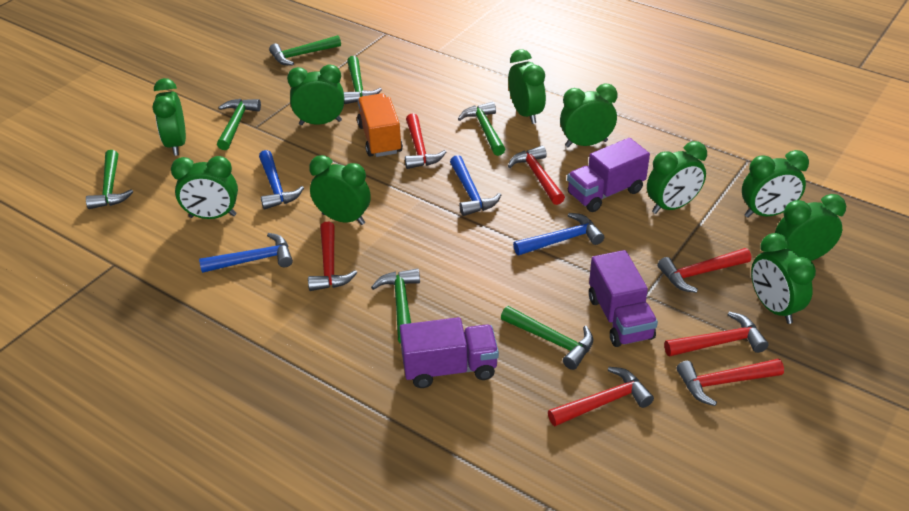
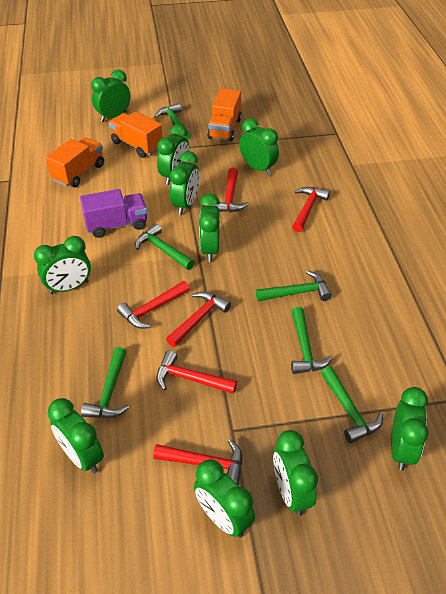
blue hammer: [199,233,293,273] [259,150,304,210] [450,155,501,216] [513,213,604,255] = 4 -> none = 0
green hammer: [86,150,134,209] [217,99,261,150] [269,35,341,65] [344,56,382,104] [371,268,420,344] [458,102,505,156] [501,306,593,370] = 7 -> [81,347,129,418] [135,223,195,270] [154,103,191,140] [256,270,332,301] [291,307,333,374] [321,366,383,443] = 6
orange truck: [357,93,403,157] = 1 -> [46,137,104,187] [109,112,163,158] [207,88,242,142] = 3
purple truck: [400,317,499,388] [567,138,650,212] [589,250,658,347] = 3 -> [80,189,147,238] = 1
red hammer: [308,222,357,291] [405,113,446,169] [508,145,565,205] [548,367,654,426] [658,248,751,293] [664,312,769,357] [677,359,784,406] = 7 -> [117,281,190,329] [153,439,242,486] [156,350,237,394] [166,291,231,347] [213,168,248,212] [292,187,330,232] = 6

